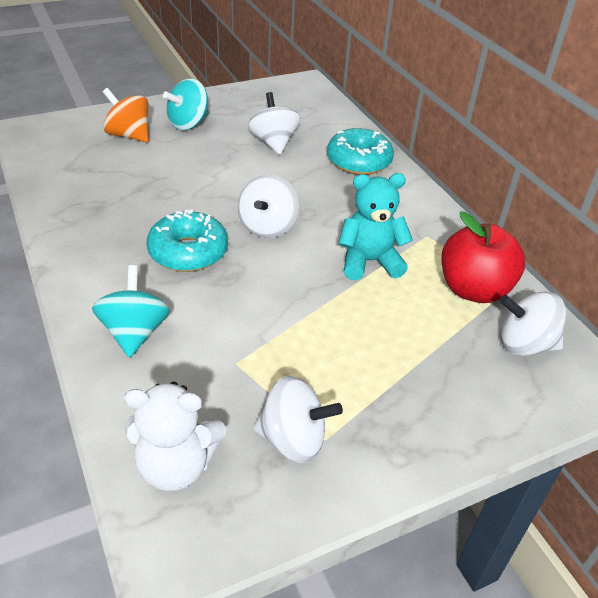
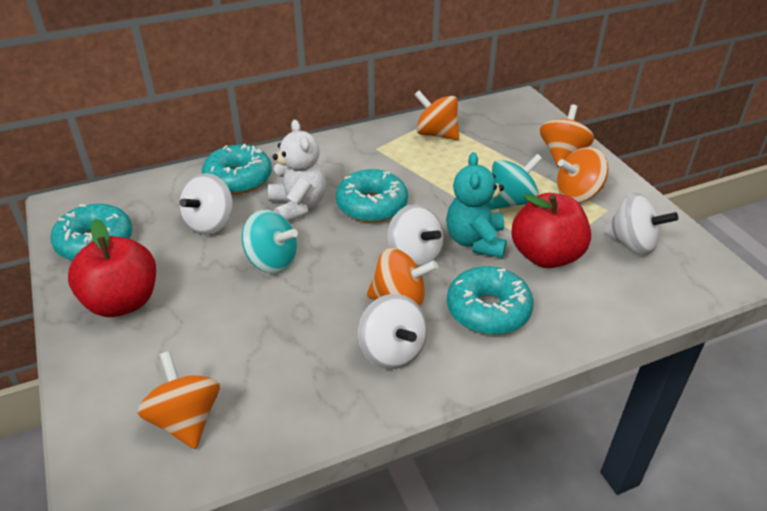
orange spinning top: [103,88,149,142] = 1 -> [137,351,220,449] [367,248,438,307] [414,90,459,140] [540,105,594,166] [557,147,608,202] = 5
red apple: [441,212,525,303] = 1 -> [68,219,156,317] [511,193,591,268] = 2
turquoise donut: [147,209,228,272] [327,128,394,175] = 2 -> [50,204,133,260] [202,144,272,194] [336,169,408,222] [447,266,534,335] = 4

